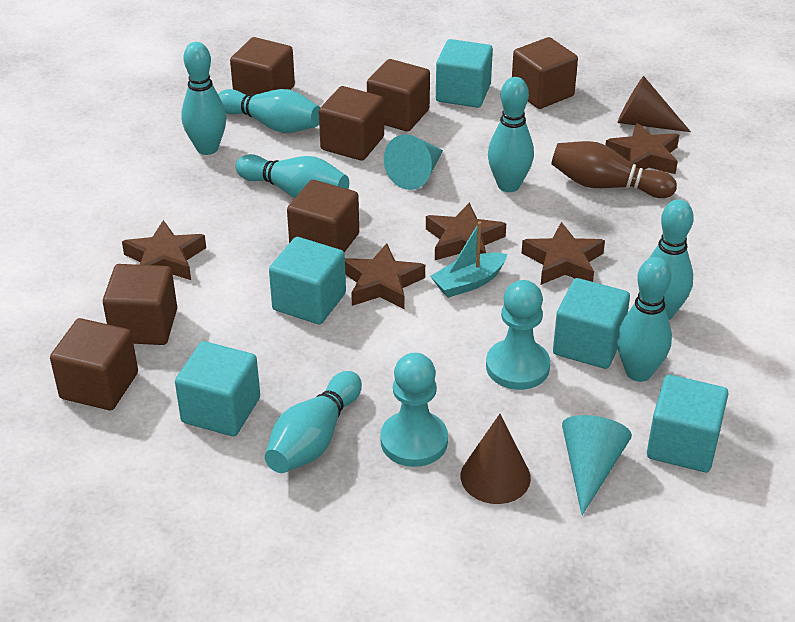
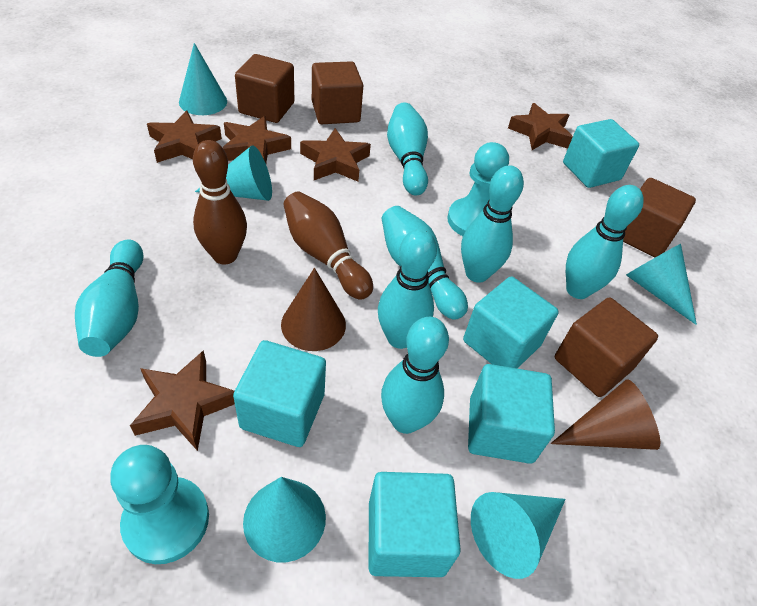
brown bowling pin: [551,141,677,198] = 1 -> [193,140,247,264] [283,192,373,300] = 2
brown cube: [50,318,138,410] [103,264,177,345] [230,37,295,95] [287,180,359,252] [319,86,384,161] [367,59,430,132] [512,37,578,109] = 7 -> [235,54,294,123] [312,61,363,124] [555,297,658,397] [623,178,696,257] = 4
turquoise boat: [430,221,507,298] = 1 -> none = 0
turquoise cone: [384,134,443,190] [562,415,632,515] = 2 -> [179,43,227,115] [195,145,272,201] [243,477,326,562] [471,492,566,579] [626,244,697,325] = 5

